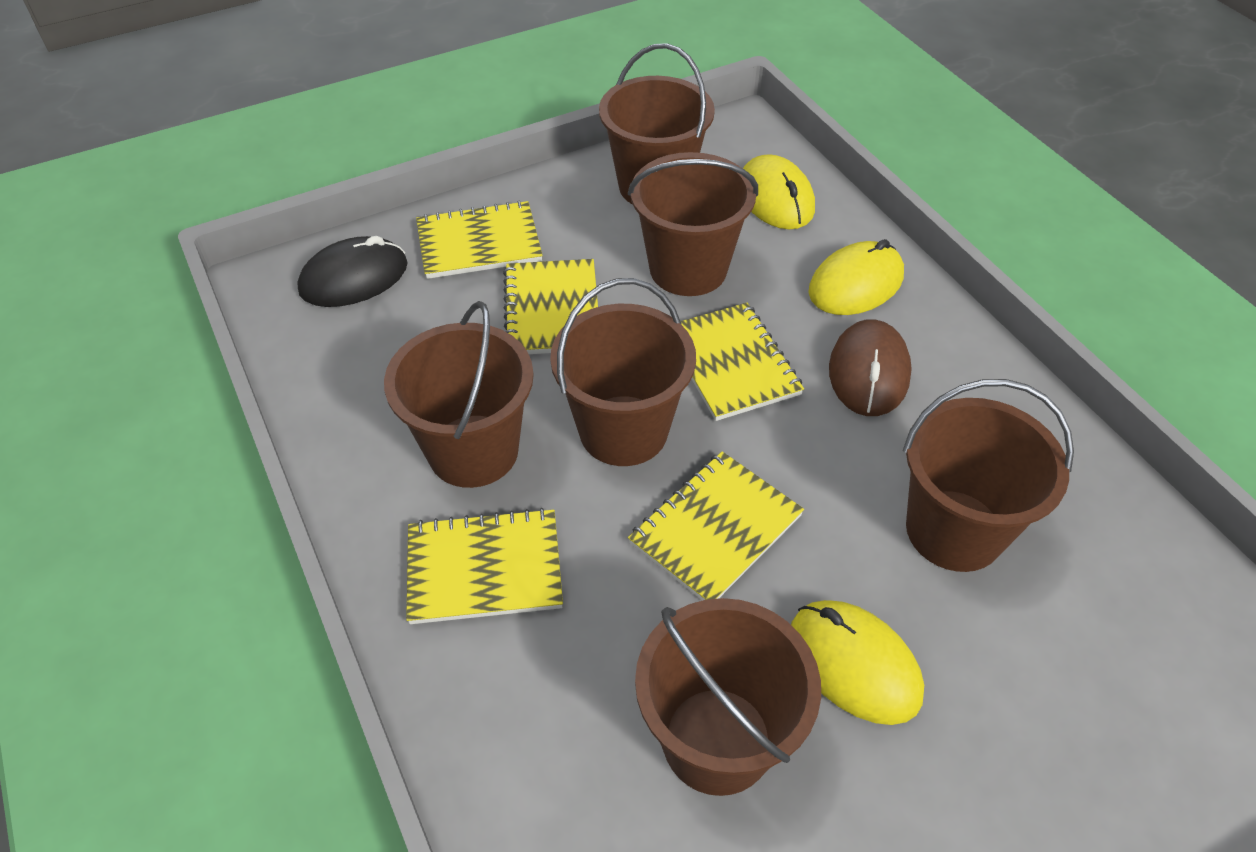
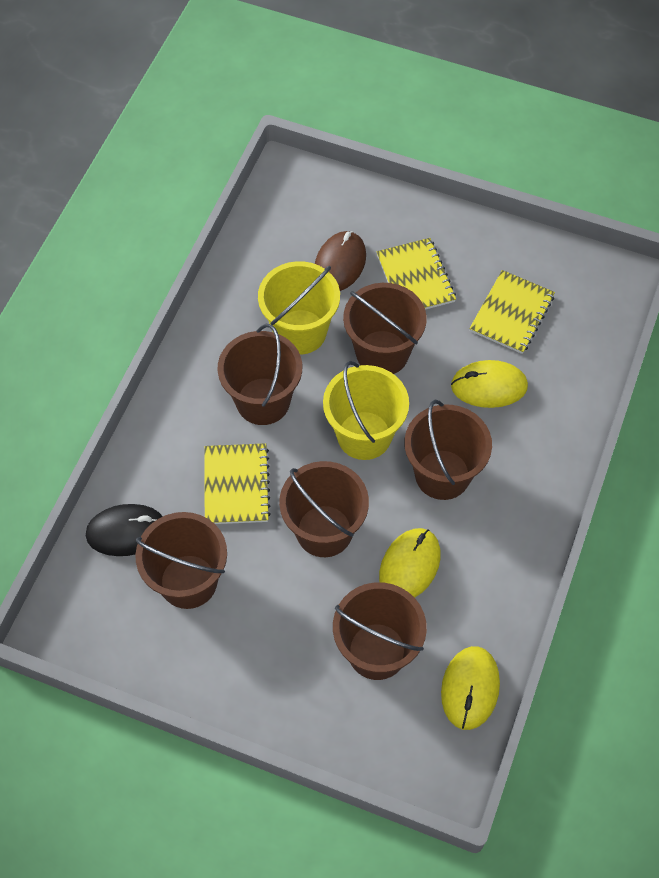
yellow bucket: none = 0 -> [258,261,340,354] [323,361,409,460] = 2
yellow notebook: [406,508,563,624] [416,200,543,279] [503,259,598,354] [628,452,804,601] [681,303,804,421] = 5 -> [204,443,271,524] [377,238,456,310] [469,270,555,354] = 3

